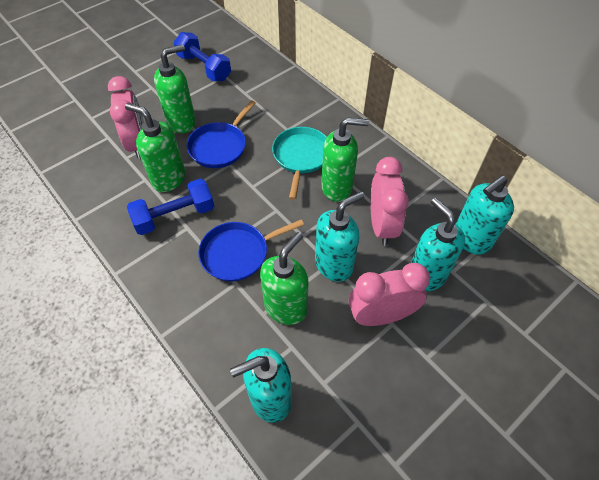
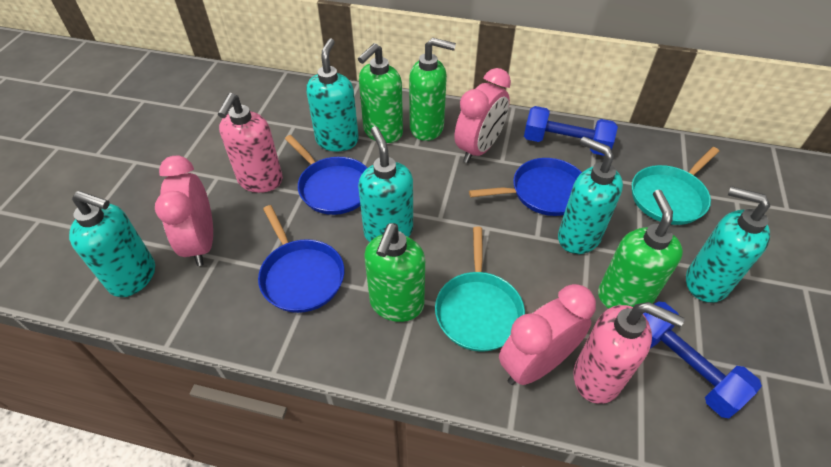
blue pan: [187,100,256,168] [198,219,304,281] = 2 -> [258,205,344,313] [285,135,367,215] [469,158,582,216] = 3
pink soap dispenser: none = 0 -> [218,93,283,193] [573,302,684,404] = 2
turquoise pan: [272,127,327,200] = 1 -> [435,226,525,352] [632,147,719,225] = 2
turquoise soap dispenser: [230,348,292,423] [315,191,365,282] [411,198,465,292] [455,175,514,254] = 4 -> [69,191,155,297] [306,38,359,151] [358,126,413,242] [558,137,623,254] [686,186,770,303] = 5

